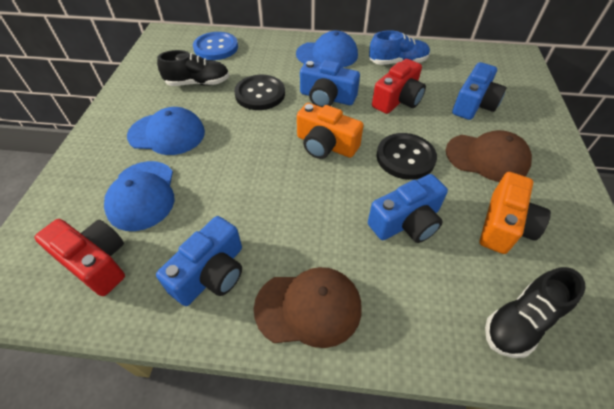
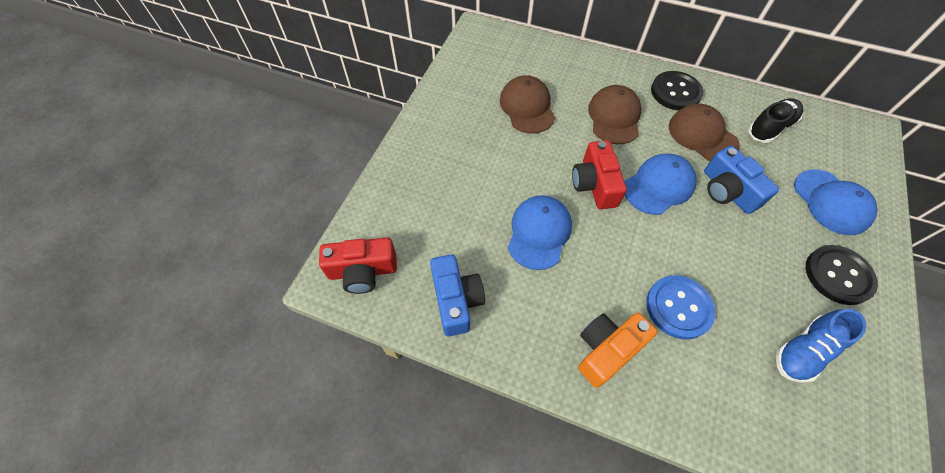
black shoe: [157,50,229,86] [485,267,586,358] = 2 -> [748,98,803,143] = 1
blue camera: [156,216,242,306] [300,60,360,107] [368,174,448,243] [452,62,507,120] = 4 -> [430,254,485,337] [704,146,779,214] = 2
brown cap: [254,267,362,348] [446,130,532,182] = 2 -> [500,75,555,134] [588,85,641,144] [669,104,740,161] = 3
orange camera: [297,103,364,159] [480,172,551,254] = 2 -> [578,313,658,388] = 1

